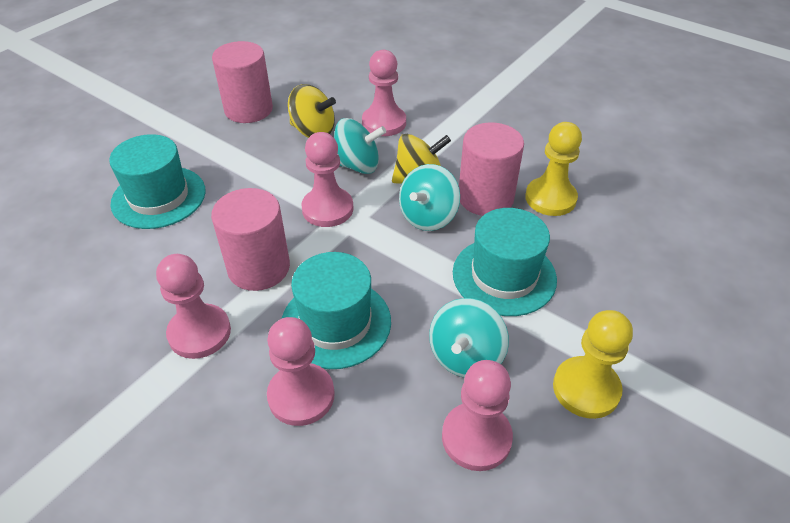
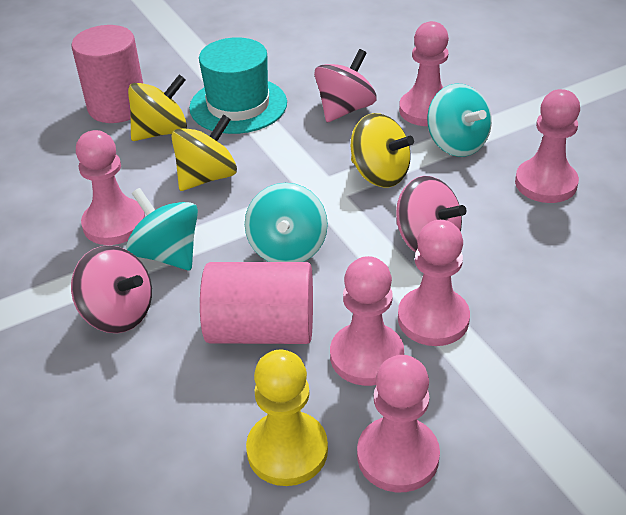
pink cylinder: [211,188,290,291] [212,41,273,123] [459,123,524,216] = 3 -> [72,25,143,123] [200,262,313,344] = 2
pink pawn: [156,254,231,359] [267,317,335,426] [301,132,353,227] [362,50,406,136] [442,360,513,471] = 5 -> [76,130,145,245] [330,256,404,386] [357,355,440,492] [398,220,470,346] [399,21,449,126] [515,89,580,203] = 6
pink spinning top: none = 0 -> [71,245,152,333] [314,49,377,122] [396,176,466,252] = 3
turquoise hat: [109,134,206,229] [281,252,391,369] [453,208,557,316] = 3 -> [189,37,287,134] = 1
yellow pawn: [525,122,582,216] [553,310,633,419] = 2 -> [246,349,328,486] = 1
yellow spinning top: [288,84,336,138] [392,134,451,184] = 2 -> [128,75,187,141] [171,115,237,191] [351,113,414,187] = 3

